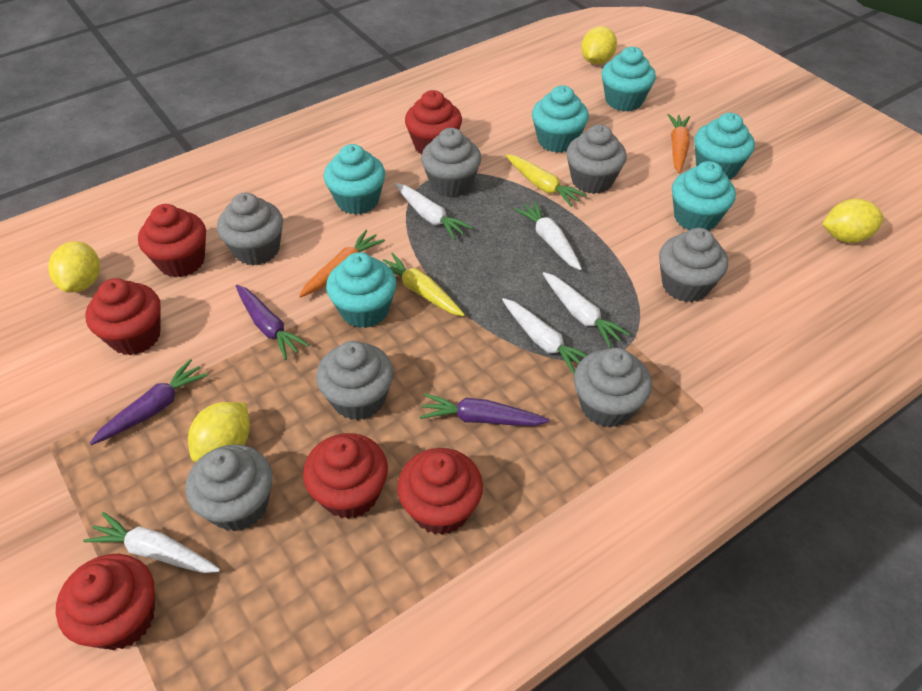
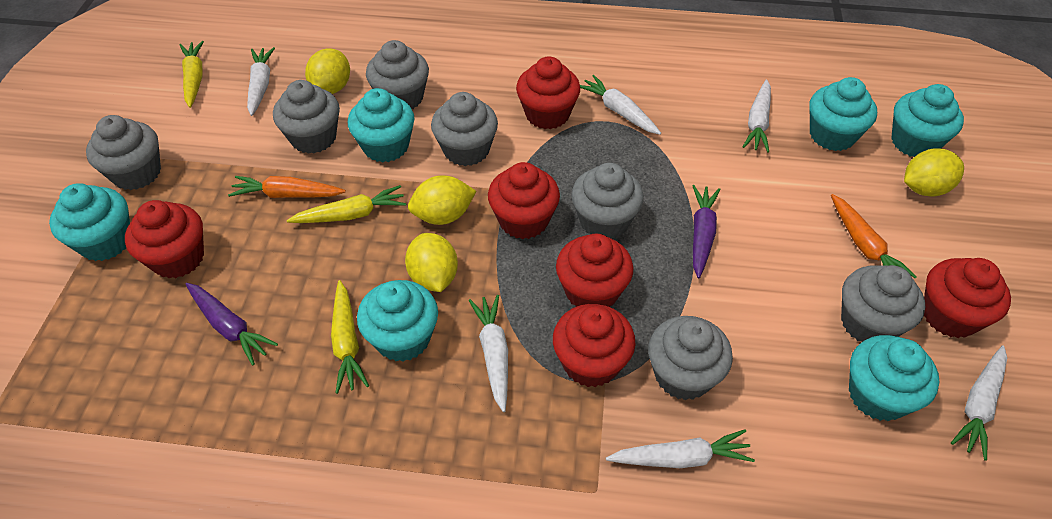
purple carrot: [90,359,208,445] [236,285,309,360] [420,394,550,426] = 3 -> [186,283,278,365] [693,185,720,279] = 2
white carrot: [83,512,220,573] [395,183,472,240] [502,298,587,375] [514,201,582,270] [542,272,630,348] = 5 -> [247,47,275,116] [468,295,508,412] [580,75,661,135] [606,429,755,468] [743,79,771,153] [951,346,1007,461] = 6
yellow carrot: [383,253,465,316] [506,154,587,207] = 2 -> [180,41,204,108] [287,185,406,223] [331,280,369,394] = 3

